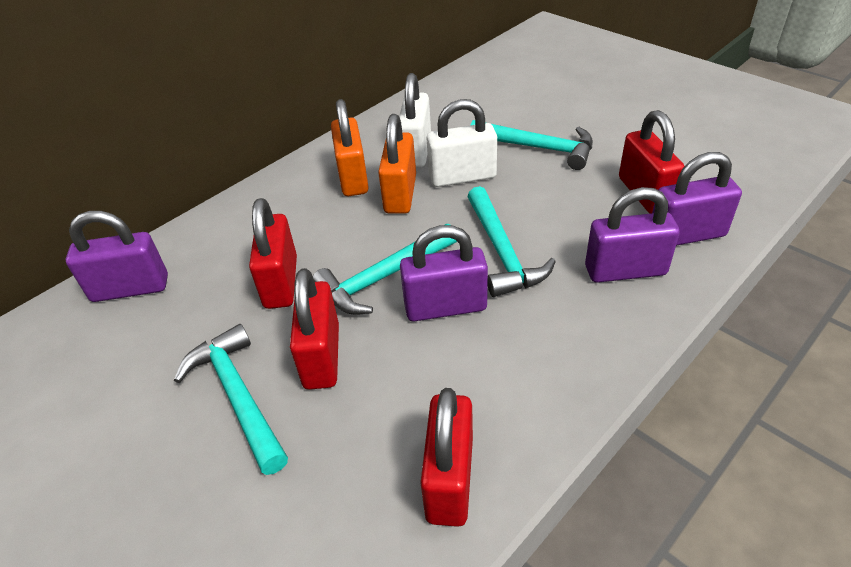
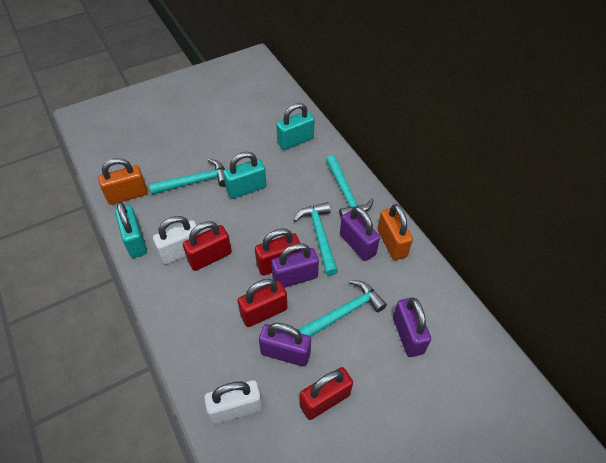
turquoise padlock: none = 0 -> [115,202,147,258] [223,152,266,199] [276,103,315,150] = 3

